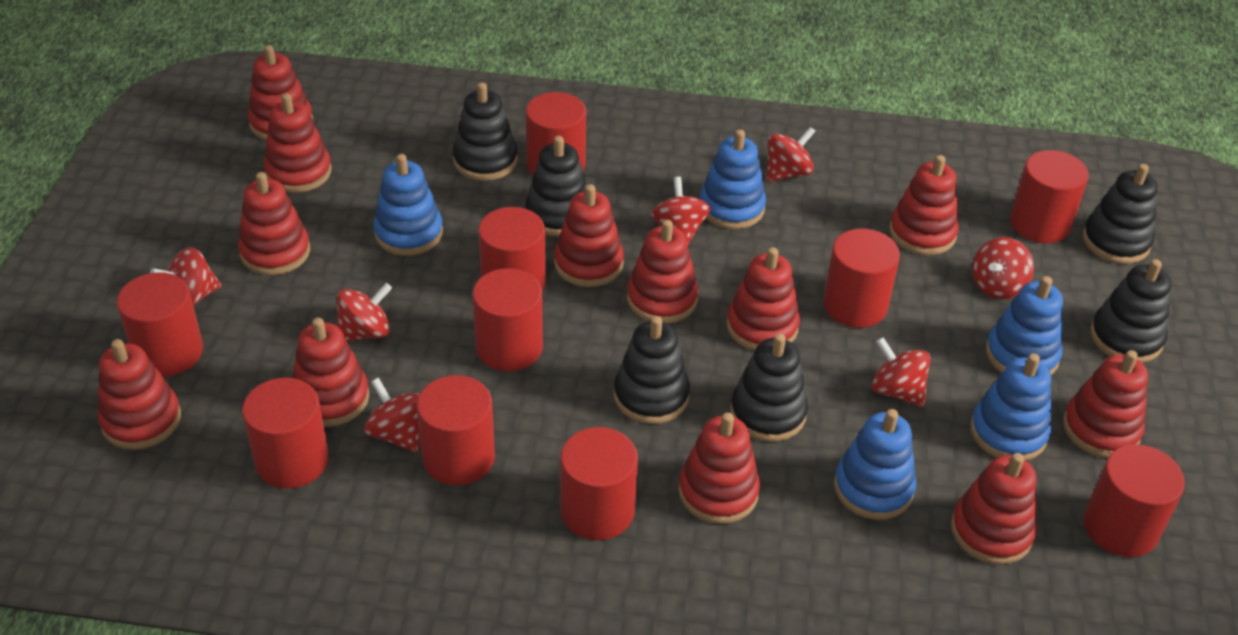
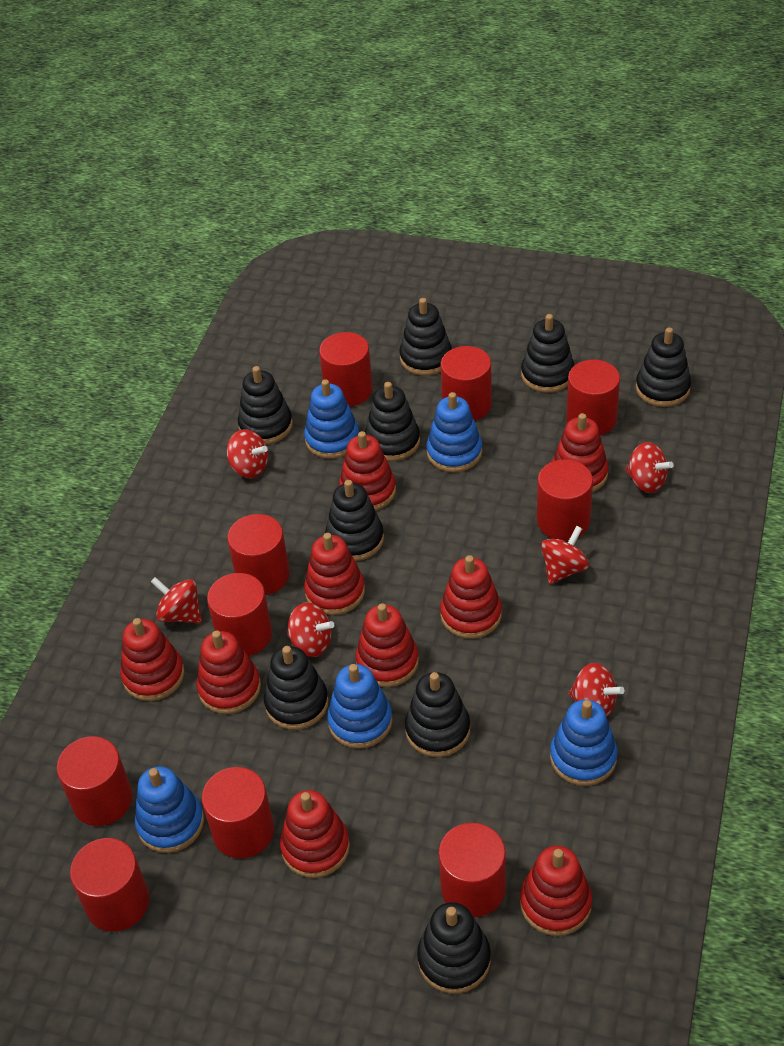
black stacking toy: [453,82,518,181] [525,136,587,236] [614,316,690,424] [730,333,808,442] [1083,164,1158,264] [1090,259,1171,363] = 6 -> [238,366,293,445] [264,646,329,730] [325,480,384,561] [365,382,420,461] [399,298,452,376] [405,672,470,757] [417,902,491,993] [521,314,575,393] [636,327,691,407] = 9
red spinning top: [150,247,221,306] [337,283,392,342] [364,377,420,453] [651,177,711,246] [766,127,816,182] [872,337,931,407] [972,237,1034,299] = 7 -> [151,577,202,623] [227,429,268,478] [287,602,334,657] [541,526,589,584] [568,663,624,717] [625,442,673,493] = 6
red stacking toy: [98,339,181,450] [238,172,310,275] [248,45,313,141] [264,93,332,193] [292,318,369,427] [554,184,624,287] [627,220,698,324] [678,412,760,524] [727,247,800,351] [889,155,959,255] [951,453,1037,565] [1063,350,1148,458] = 12 -> [120,618,184,701] [196,630,261,714] [280,790,350,878] [304,533,365,615] [339,431,396,511] [356,603,419,687] [440,555,502,639] [520,846,592,936] [552,413,608,492] = 9

